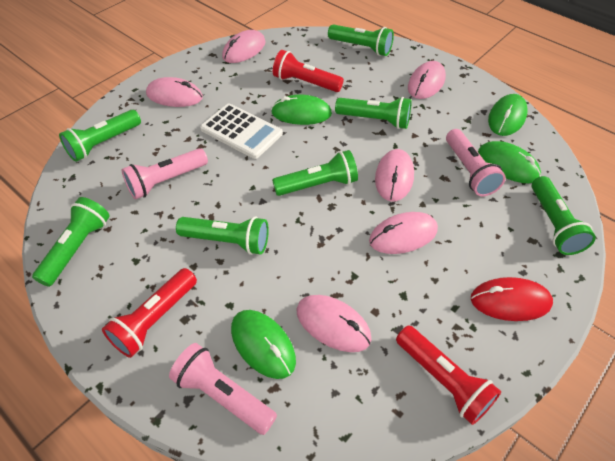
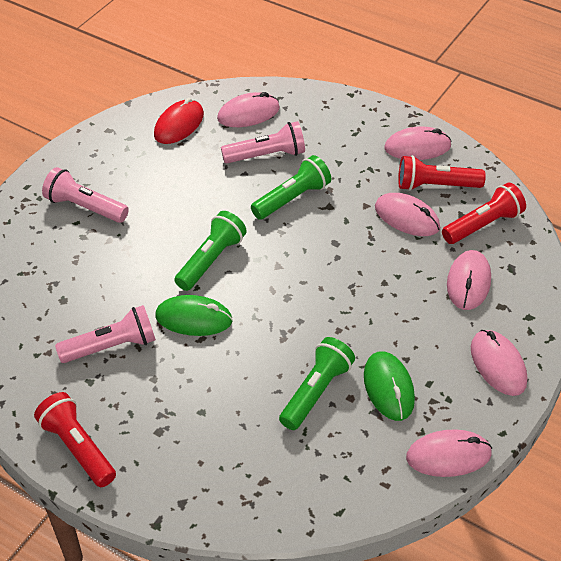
green flashlight: [32,197,110,287] [59,110,141,162] [176,216,269,255] [272,150,358,196] [328,24,394,56] [335,97,412,129] [532,176,596,255] = 7 -> [174,211,247,291] [251,155,331,220] [279,337,355,430] = 3
green mouse: [231,310,296,379] [271,95,332,125] [478,141,541,183] [488,94,528,136] = 4 -> [155,295,233,336] [364,352,415,421] = 2
white calculator: [200,104,283,159] = 1 -> none = 0

